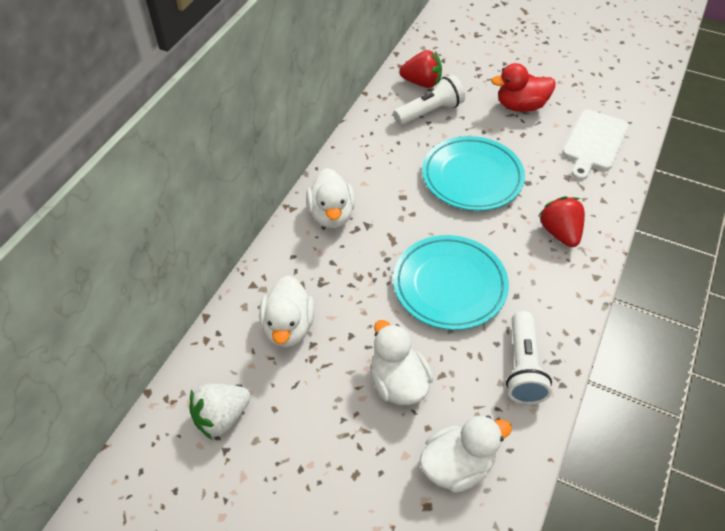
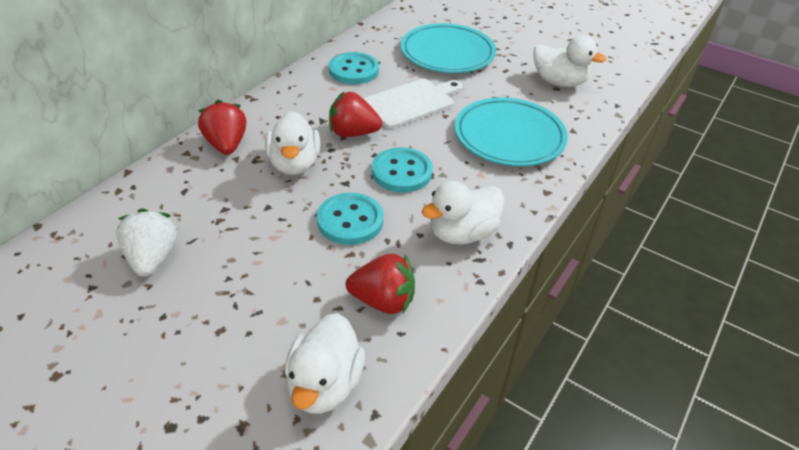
red duck: [491,63,555,112] = 1 -> none = 0
red strawberry: [399,50,442,88] [539,196,585,247] = 2 -> [198,100,246,155] [329,92,382,137] [346,254,415,314] = 3
turquoise button: none = 0 -> [317,193,383,245] [329,52,379,84] [372,148,433,192] = 3
white flashlight: [393,75,465,125] [506,311,552,405] = 2 -> none = 0

